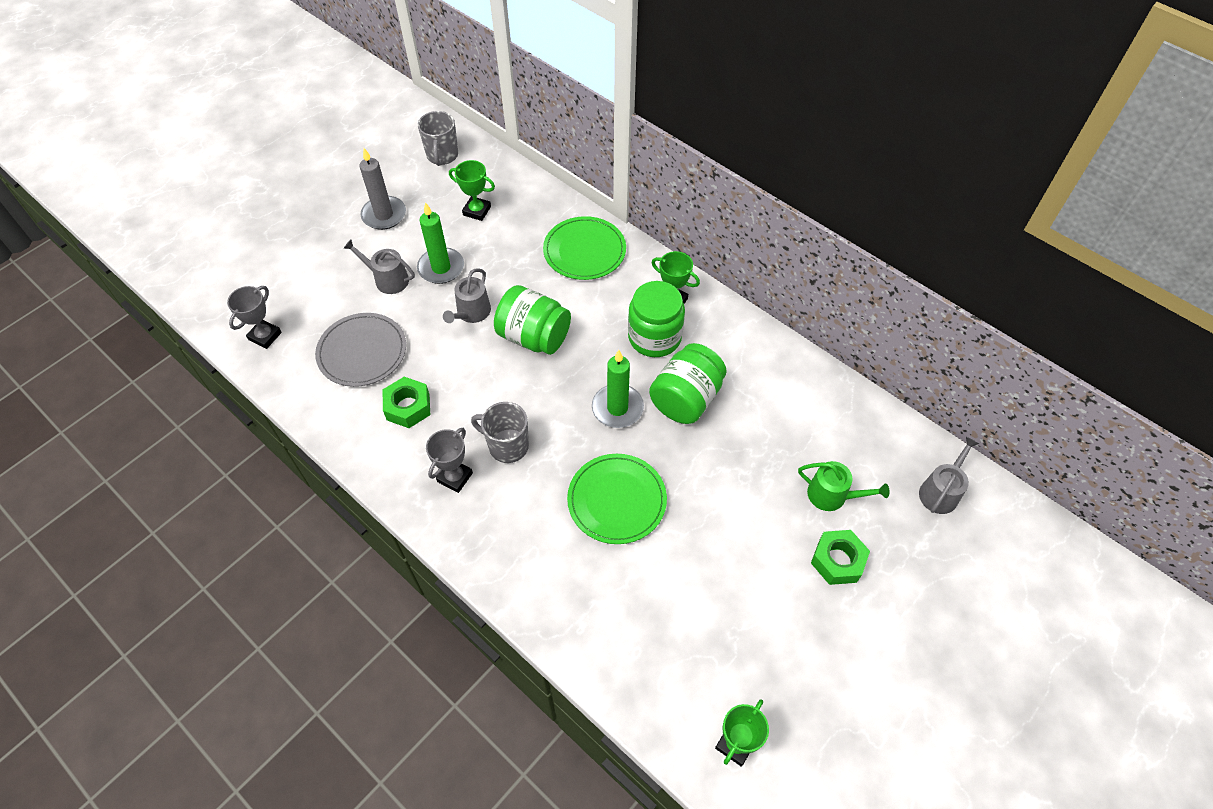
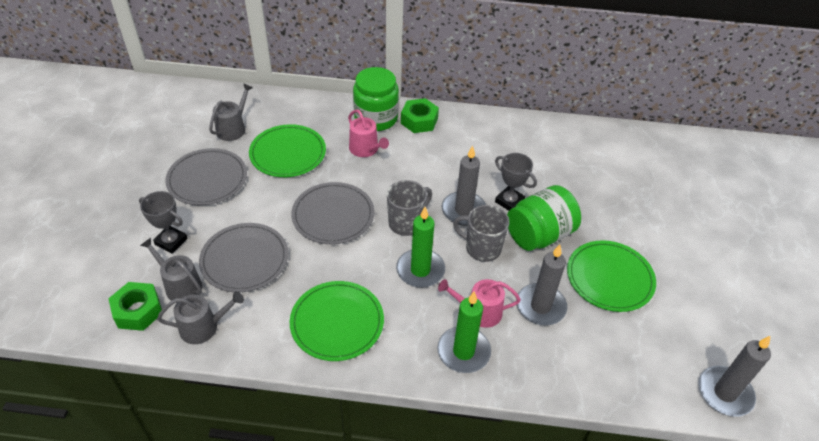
green jar: [494,285,571,355] [628,281,685,357] [649,343,727,424] = 3 -> [353,67,399,131] [507,185,581,251] = 2
green plate: [543,216,626,280] [567,454,667,544] = 2 -> [249,124,326,177] [290,281,384,361] [567,240,656,312] = 3
green trophy: [449,160,495,221] [651,251,700,304] [715,699,769,767] = 3 -> none = 0
green watering can: [798,461,889,511] = 1 -> none = 0
grey candle: [359,148,406,230] = 1 -> [442,145,486,226] [516,244,567,325] [698,336,771,417] = 3
grey plate: [315,313,406,387] = 1 -> [165,148,247,205] [199,223,288,292] [291,182,375,244] = 3
pink watering can: none = 0 -> [348,109,389,157] [438,279,521,328] = 2

